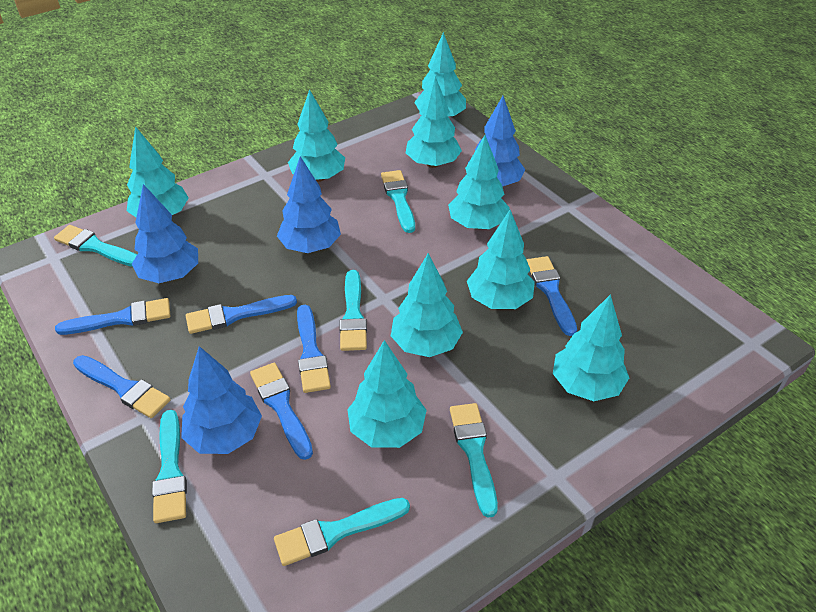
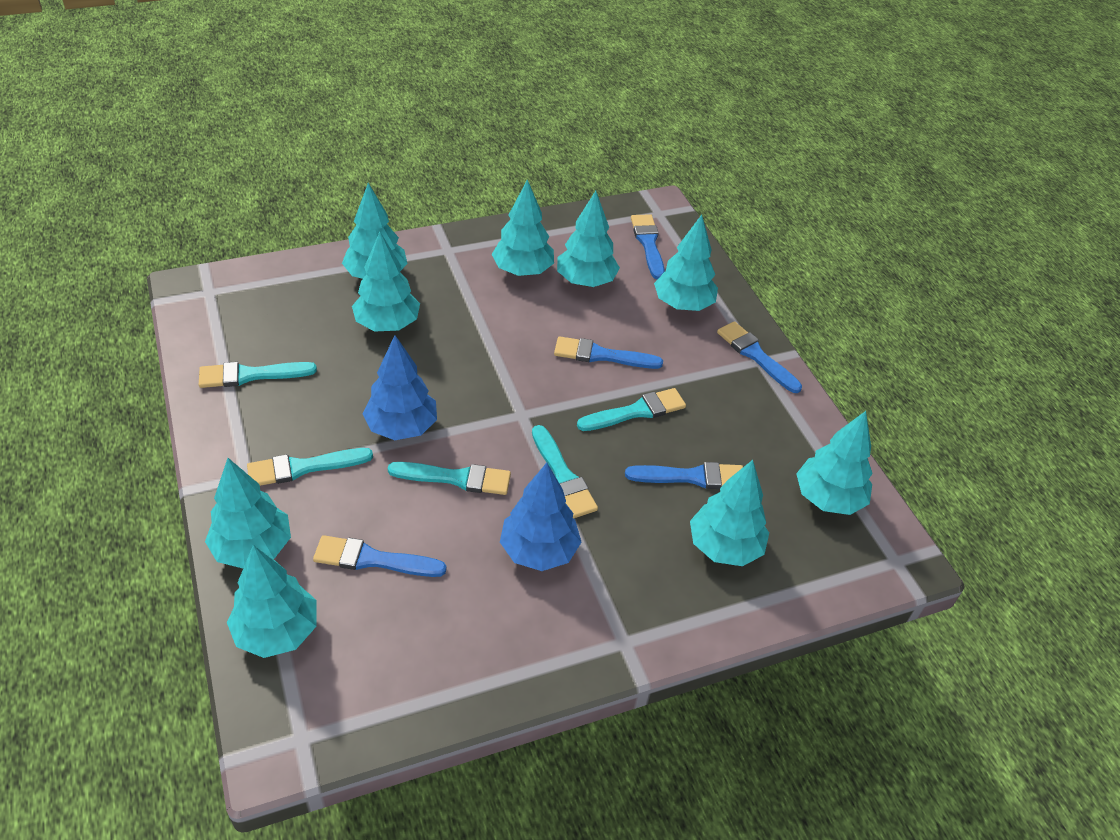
blue brush: [55,298,170,335] [73,355,171,418] [186,295,297,334] [250,363,313,460] [297,304,331,393] [527,256,577,336] = 6 -> [313,535,447,577] [554,336,663,369] [625,462,743,489] [631,214,665,280] [717,321,802,393] = 5
blue tree: [132,184,198,283] [181,346,262,454] [277,156,341,253] [468,96,525,187] = 4 -> [363,335,437,440] [500,463,581,571] = 2
turquoise brush: [54,225,137,267] [152,410,187,523] [274,498,410,566] [339,270,367,351] [381,170,415,233] [450,403,498,518] = 6 -> [199,362,317,388] [247,448,373,486] [388,462,511,495] [532,425,598,518] [577,388,686,431] = 5

